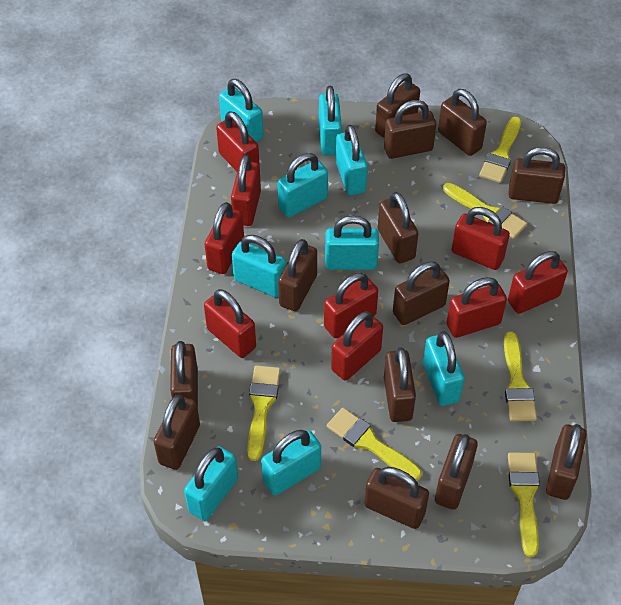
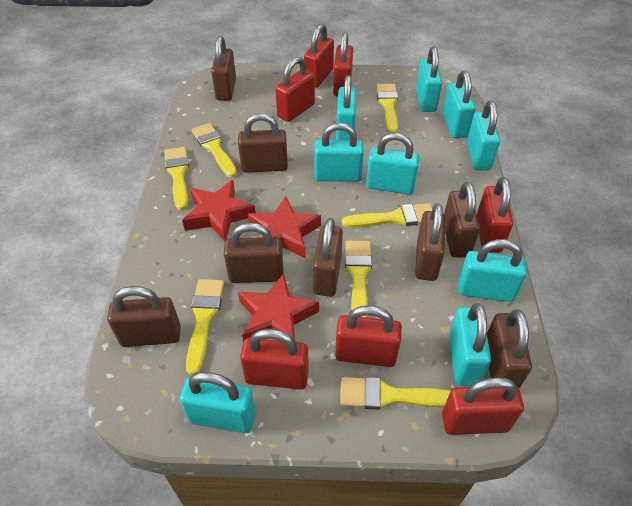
brown padlock: [154,395,200,470] [170,341,198,408] [278,239,317,311] [364,467,429,529] [375,73,420,138] [378,192,418,263] [384,100,436,159] [384,348,416,422] [393,262,450,325] [435,434,478,510] [438,89,487,156] [508,147,565,204] [546,424,587,500] = 13 -> [107,286,181,347] [211,36,236,101] [224,223,283,283] [238,113,288,173] [313,218,343,297] [415,203,445,281] [444,182,480,258] [487,310,532,389] = 8
red padlock: [204,202,244,274] [204,289,256,358] [216,111,260,171] [231,155,261,226] [324,273,378,338] [331,311,383,380] [447,277,507,338] [452,207,510,270] [508,251,568,314] = 9 -> [240,329,309,390] [275,57,315,122] [304,24,334,88] [333,32,353,97] [335,306,402,367] [442,377,524,435] [477,177,513,253] = 7
red star: none = 0 -> [182,180,256,241] [238,273,319,342] [248,196,321,259] = 3
yellow brush: [247,365,281,461] [327,408,422,480] [443,183,527,239] [479,117,521,183] [504,331,537,422] [508,452,540,557] = 6 -> [164,147,189,210] [186,279,224,375] [191,123,237,178] [340,377,450,410] [342,203,432,228] [345,241,372,318] [376,84,398,134] = 7

